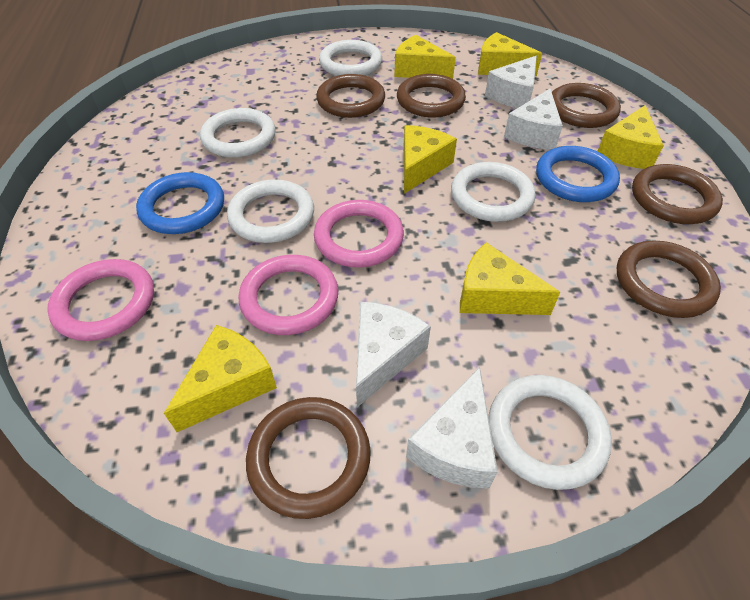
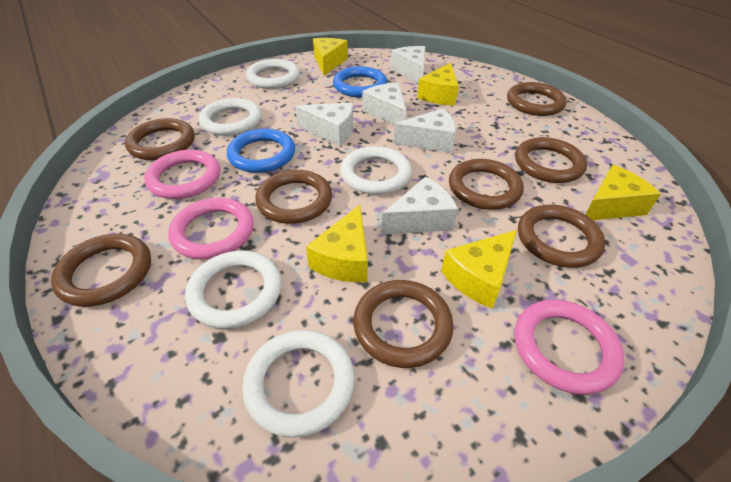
brown ring: [246,397,371,519] [316,74,385,118] [397,74,466,117] [552,83,621,128] [617,241,721,318] [632,164,723,224] = 6 -> [51,234,151,307] [125,118,195,160] [255,170,332,224] [353,280,454,368] [449,159,524,210] [507,82,567,116] [515,137,587,183] [518,205,605,268] = 8
white cheese: [356,302,431,407] [406,367,498,489] [485,56,537,108] [504,89,563,150] = 4 -> [295,103,353,146] [362,82,406,126] [381,177,458,235] [390,46,425,84] [393,108,456,153] = 5
yellow cheese: [164,325,277,432] [394,35,456,79] [403,125,457,194] [460,242,561,315] [478,32,542,76] [598,105,664,169] = 6 -> [306,205,368,282] [313,38,348,76] [417,63,459,105] [441,230,517,309] [585,165,661,220] = 5

